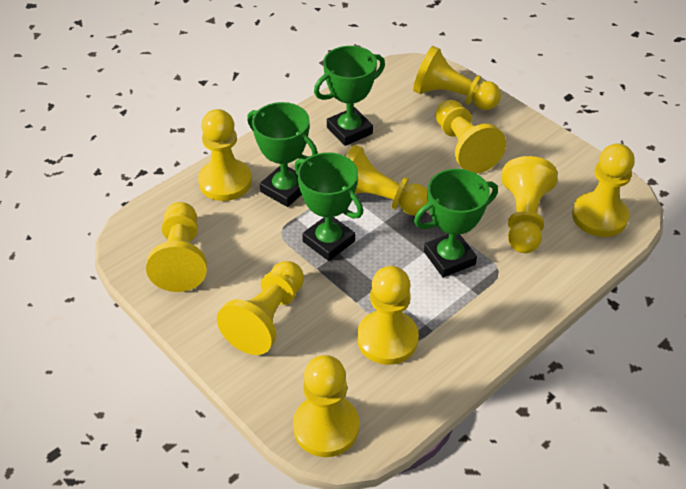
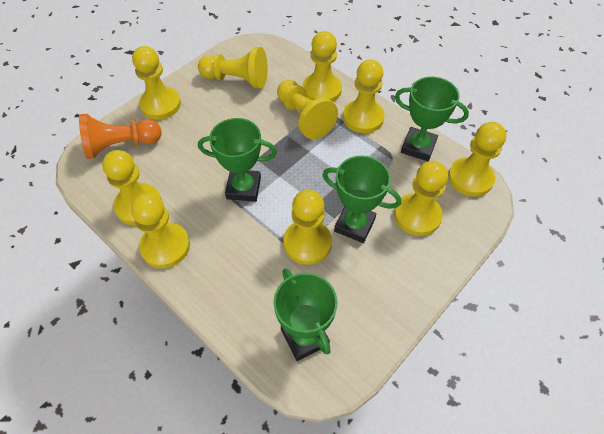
orange pawn: none = 0 -> [79,114,162,159] = 1

